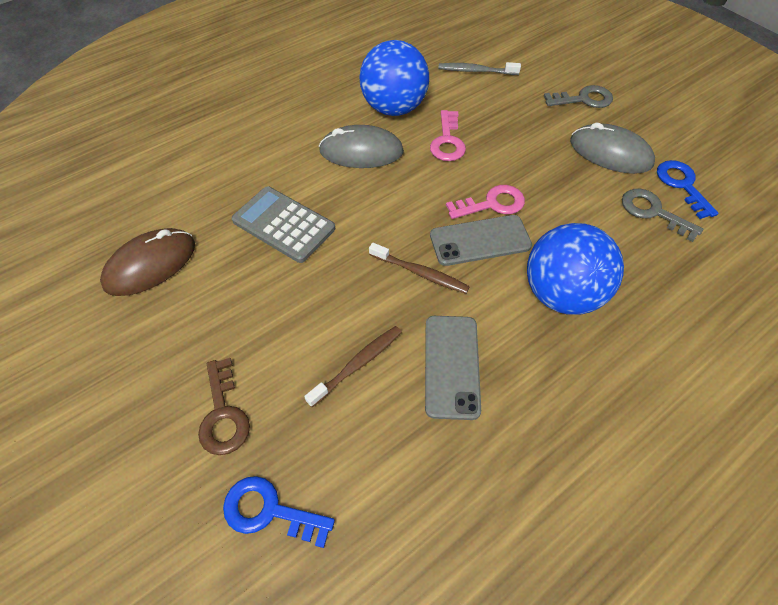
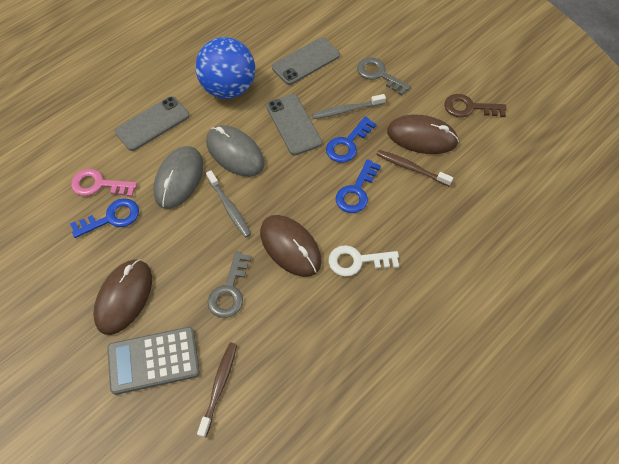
blue ball: [359,40,429,116] [527,223,624,315] = 2 -> [195,37,255,99] = 1
blue key: [223,476,335,548] [657,160,719,219] = 2 -> [70,198,139,238] [326,117,377,163] [336,159,381,213] = 3
brown mouse: [100,228,195,296] = 1 -> [93,259,152,335] [260,215,322,277] [387,115,459,154] = 3
grey phone: [425,316,481,420] [430,215,532,266] = 2 -> [115,96,189,151] [266,94,322,155] [272,38,340,85] = 3
grey toothbrush: [438,62,521,75] = 1 -> [206,170,251,238] [312,94,386,119] = 2
pink key: [430,110,466,161] [446,185,525,219] = 2 -> [71,169,137,197] = 1
white key: none = 0 -> [328,245,399,276] = 1

